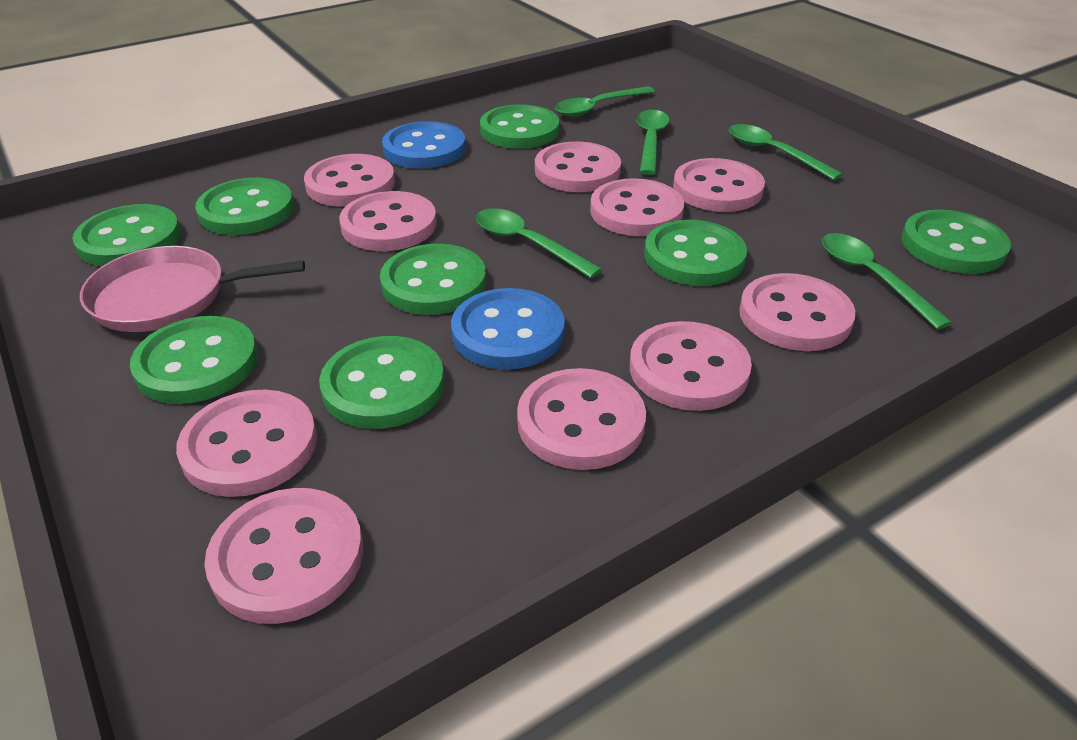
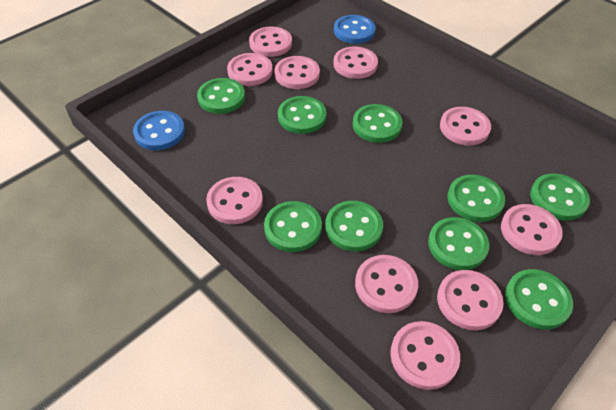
green button: [72,204,181,266] [130,316,258,404] [195,178,294,235] [319,336,445,429] [380,244,486,315] [480,104,559,149] [644,220,747,286] [901,210,1011,274] = 8 -> [197,78,245,114] [264,201,322,252] [278,96,327,134] [325,201,383,252] [353,104,403,143] [428,217,489,270] [448,175,505,222] [505,269,573,330] [530,173,590,221] = 9
green spoon: [476,208,603,278] [555,86,655,117] [636,110,670,175] [729,124,843,180] [822,233,952,330] = 5 -> none = 0
pink pan: [80,246,305,332] = 1 -> none = 0

